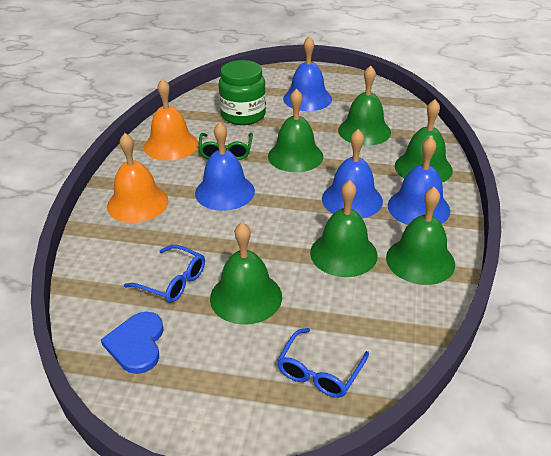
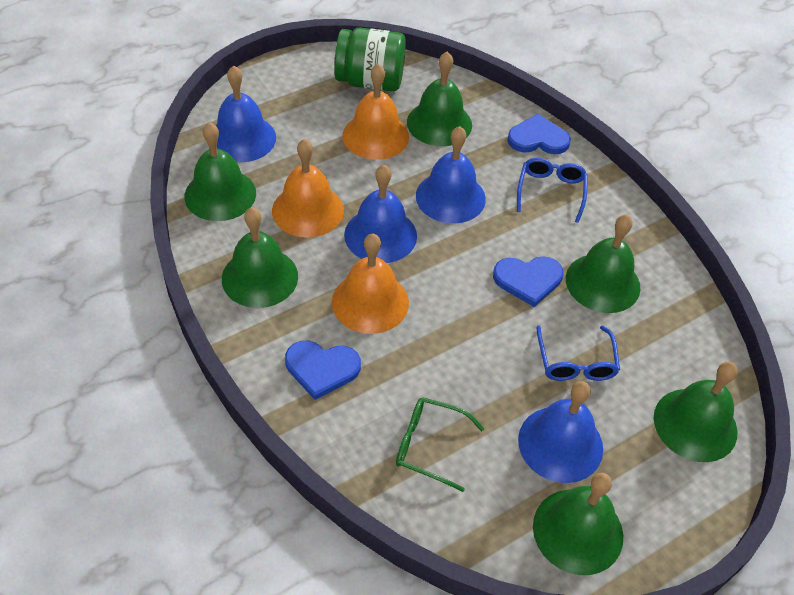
blue heart: [101,312,164,374] = 1 -> [285,341,361,400] [493,256,563,307] [507,114,571,154] = 3
orange bell: [107,133,169,223] [144,79,198,161] = 2 -> [272,139,344,237] [332,234,409,334] [342,64,409,160] = 3

